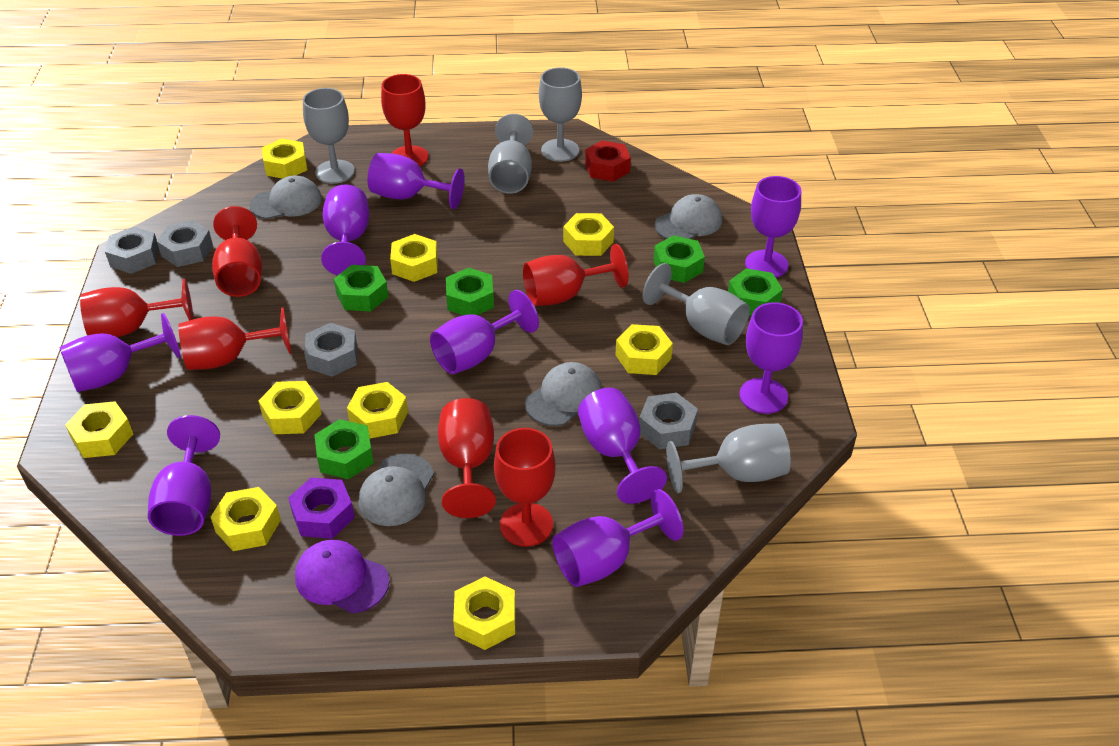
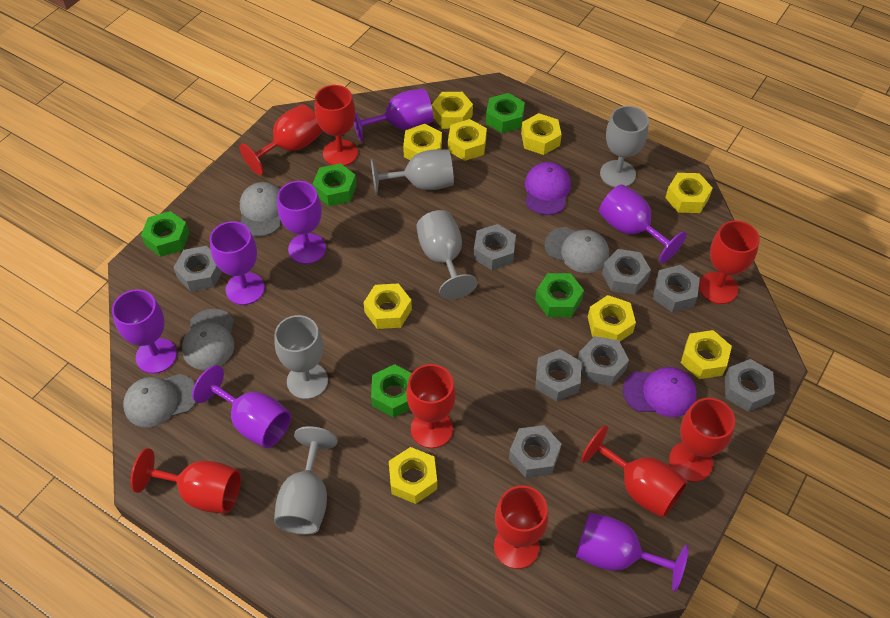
grey nut: [105,226,159,274] [157,220,213,267] [304,323,357,377] [639,392,698,449] = 4 -> [173,246,222,292] [473,224,516,270] [509,425,562,478] [535,349,581,402] [578,336,629,386] [602,249,651,295] [653,265,700,312] [725,359,775,412] = 8
purple cap: [295,540,390,613] = 1 -> [525,162,571,215] [623,367,697,417] = 2
purple goblet: [59,313,180,392] [148,415,220,536] [321,184,369,275] [368,153,465,209] [430,290,539,374] [552,489,683,587] [578,387,667,504] [739,302,803,414] [745,176,801,278] = 9 -> [112,289,177,374] [192,365,291,448] [210,221,265,305] [277,181,326,264] [354,88,434,142] [576,513,689,591] [599,184,687,263] = 7
purple nut: [288,478,355,539] = 1 -> none = 0
red goblet: [80,279,194,337] [178,307,291,370] [212,206,262,297] [381,74,429,167] [438,398,496,518] [494,428,556,547] [523,244,628,306] = 7 -> [130,448,241,514] [239,104,322,175] [315,85,358,166] [406,364,456,448] [494,486,548,569] [581,425,688,518] [669,398,735,482] [699,221,760,304] = 8
red nut: [585,140,631,182] = 1 -> none = 0

